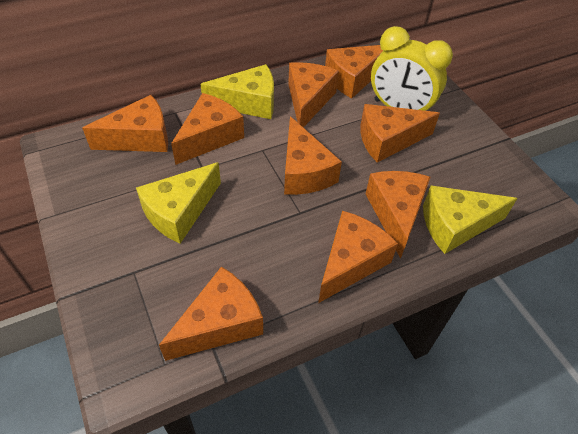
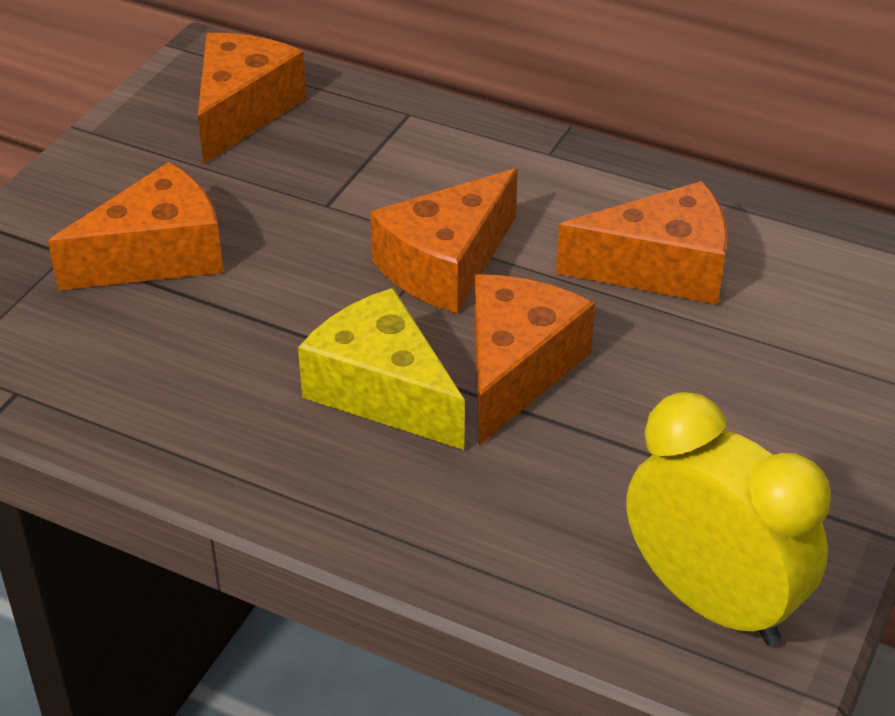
orange cheese: [82,95,168,152] [159,267,263,361] [171,93,244,165] [284,116,342,195] [288,62,339,127] [318,211,398,303] [325,45,383,99] [360,104,440,163] [366,171,431,259] = 9 -> [48,162,224,290] [198,33,307,164] [370,168,518,314] [474,274,595,445] [556,181,728,305] = 5
yellow cheese: [136,162,221,244] [200,64,274,119] [423,185,518,254] = 3 -> [298,288,465,450] = 1

